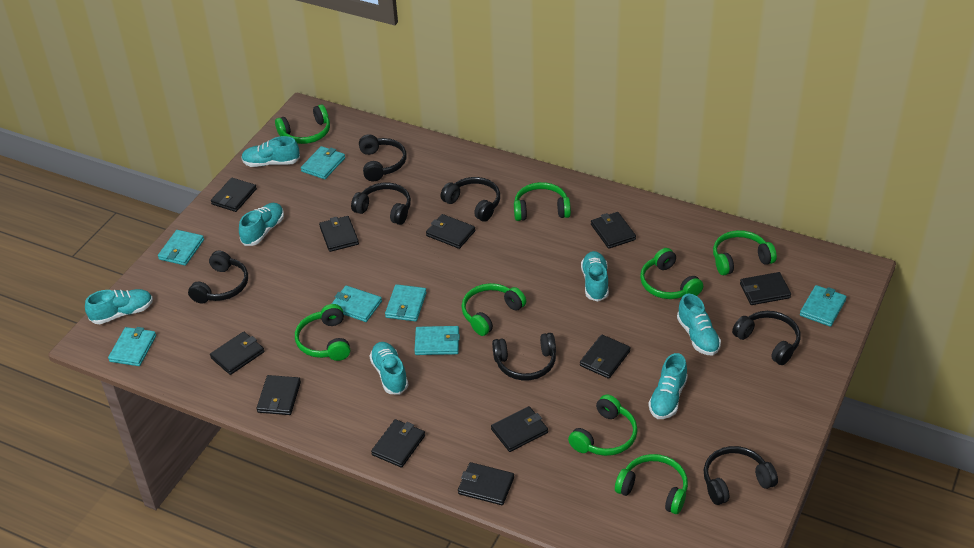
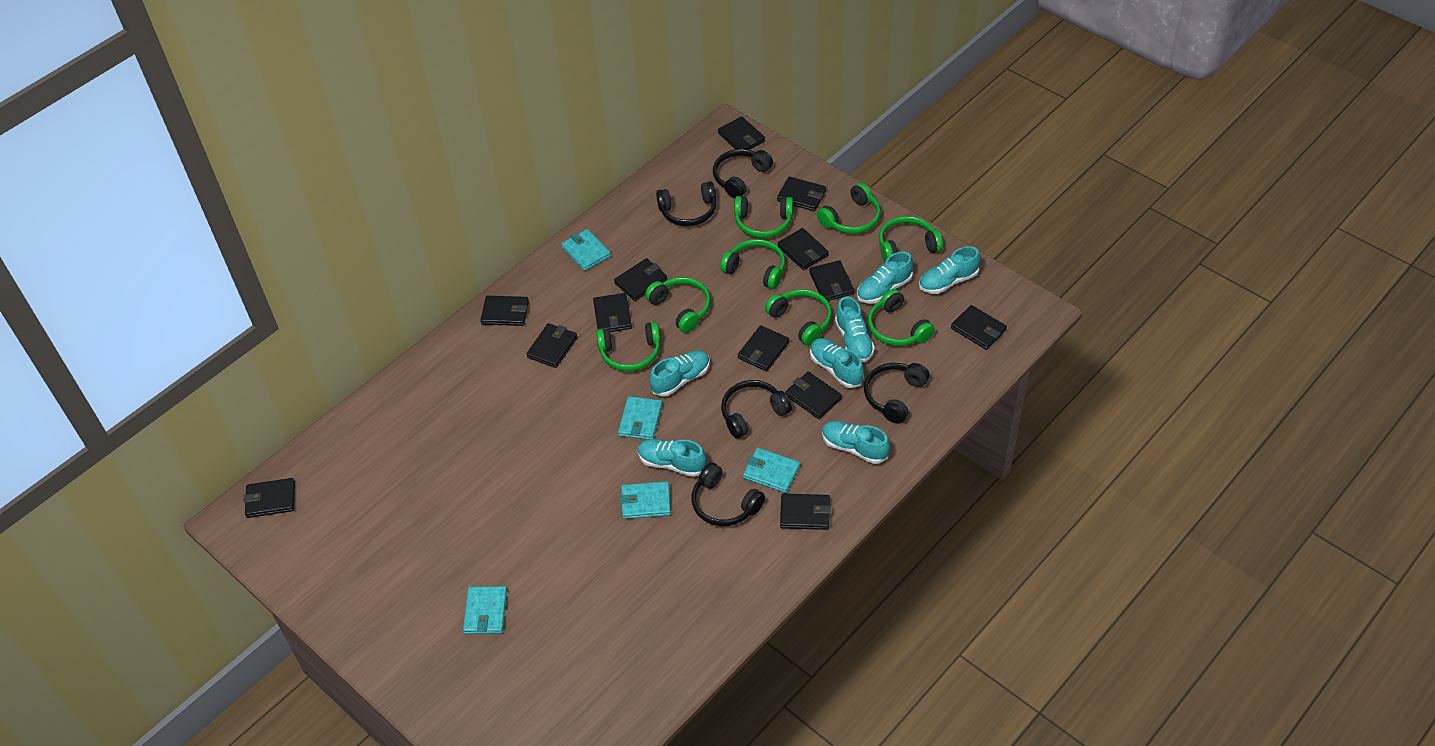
black headphones: [188,250,248,304] [351,183,411,225] [359,134,407,181] [441,177,500,222] [492,333,556,381] [704,446,778,505] [732,311,801,365] = 7 -> [656,181,716,226] [691,462,765,526] [713,149,773,199] [721,380,792,439] [864,363,929,424] = 5
black wallet: [210,332,264,375] [211,178,257,212] [256,375,301,415] [319,216,359,252] [371,419,425,468] [426,214,475,249] [458,462,514,505] [491,406,548,452] [580,334,631,379] [591,212,636,249] [740,272,791,305] = 11 -> [243,478,295,518] [480,296,529,326] [526,323,577,368] [593,293,632,332] [614,258,667,301] [718,116,765,150] [738,325,789,371] [777,177,826,211] [778,228,829,270] [780,494,831,530] [785,372,842,419] [809,260,854,301] [951,305,1007,350] = 13
turquoise wallet: [108,327,156,366] [158,230,204,266] [301,146,345,179] [331,285,382,322] [385,284,427,322] [415,326,460,355] [800,285,847,327] = 7 -> [463,586,507,634] [561,229,611,271] [618,396,662,440] [620,481,671,519] [743,448,800,493] = 5

